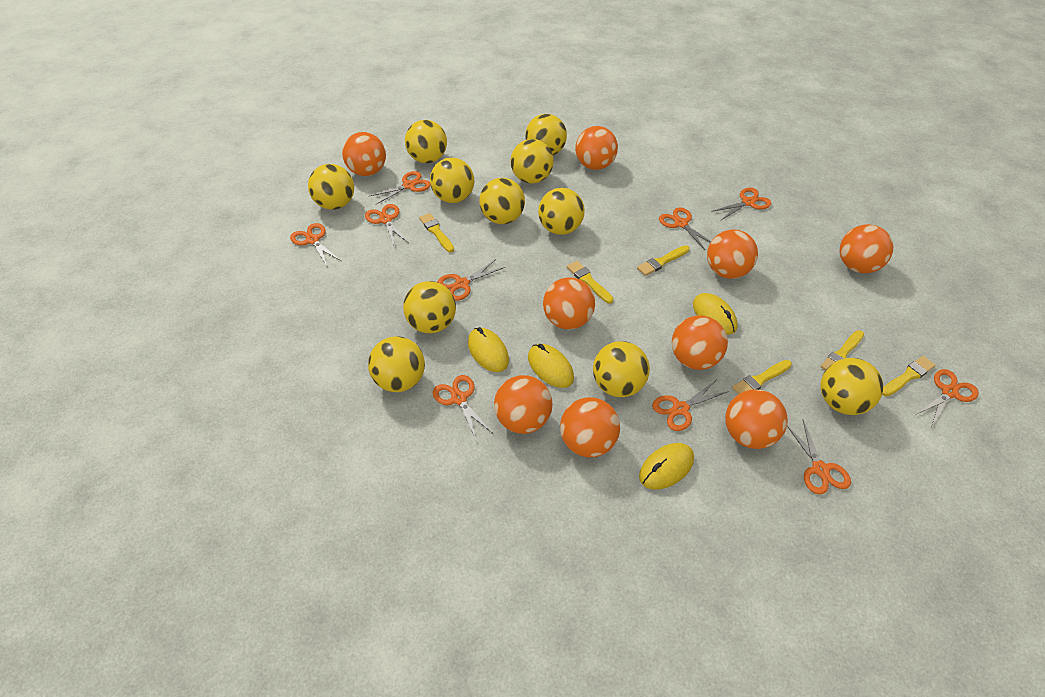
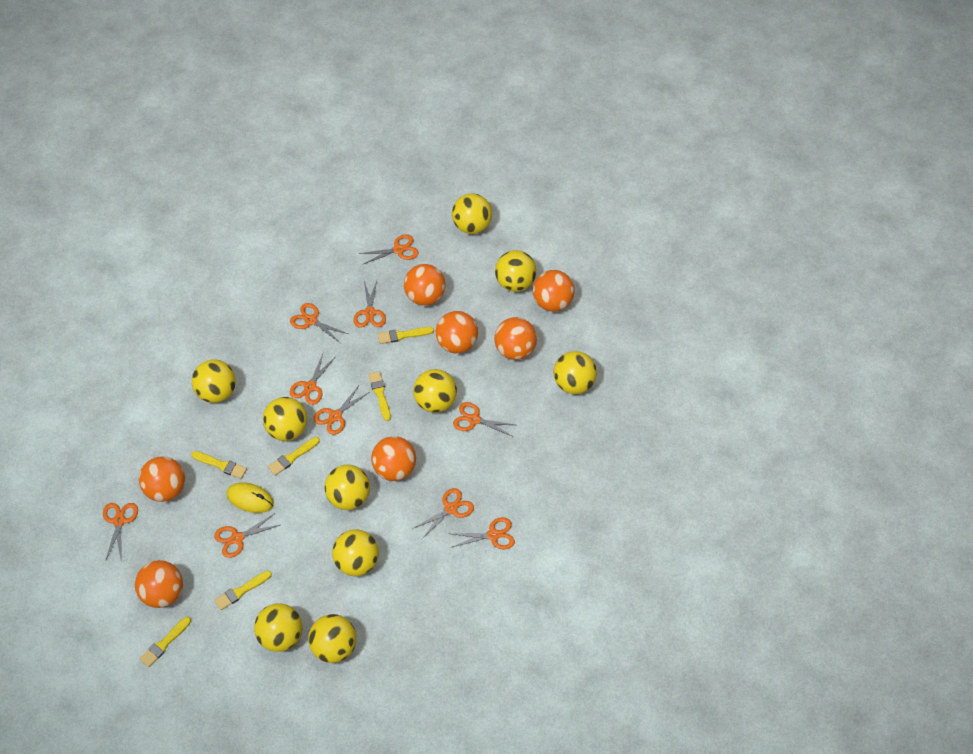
orange ball: [342,132,386,176] [494,375,553,434] [543,277,595,330] [560,397,620,458] [575,126,618,170] [672,315,728,370] [707,230,758,279] [725,390,788,449] [840,224,893,273] = 9 -> [135,560,183,608] [139,456,185,502] [371,436,416,481] [404,264,446,306] [436,311,478,353] [494,317,537,360] [533,270,575,312] = 7
yellow ball: [308,164,354,210] [368,336,425,392] [403,281,456,333] [405,120,447,163] [430,158,474,203] [479,178,525,224] [510,139,554,184] [526,114,567,156] [538,188,585,235] [593,341,650,397] [820,358,883,415] = 11 -> [192,359,236,403] [254,603,302,652] [263,397,307,441] [308,614,357,663] [324,465,370,510] [332,529,379,576] [413,369,457,413] [452,193,492,234] [495,250,536,292] [553,351,597,394] = 10
yellow mouse: [468,327,509,372] [528,344,574,388] [639,443,694,490] [693,293,738,335] = 4 -> [227,482,274,513] = 1

